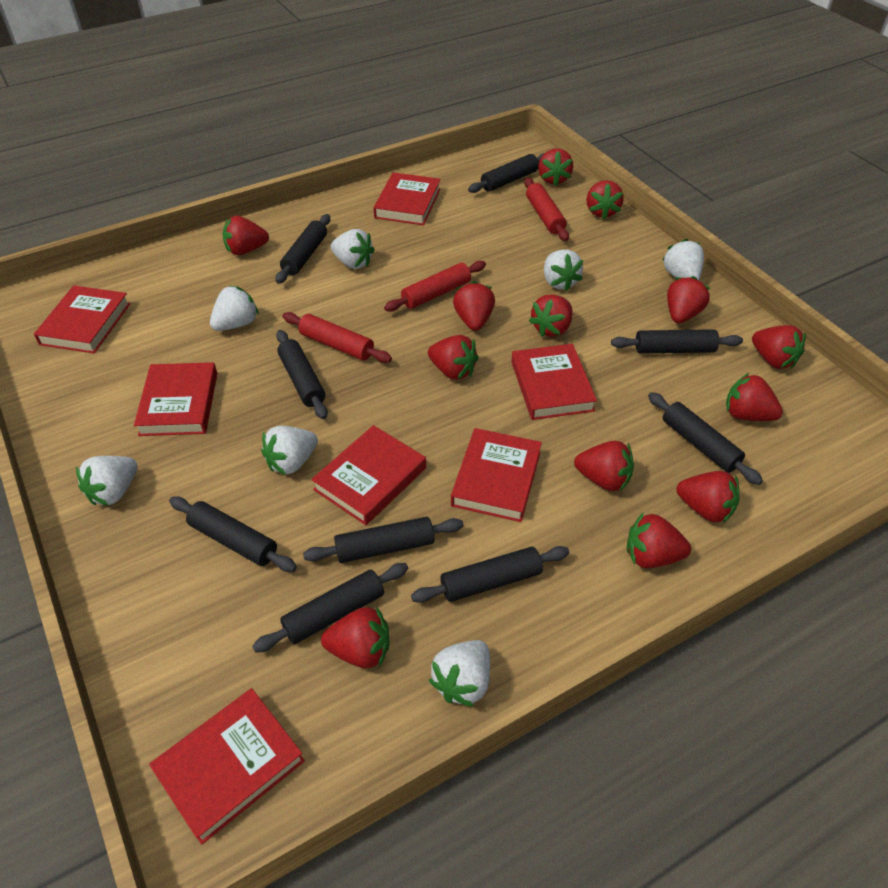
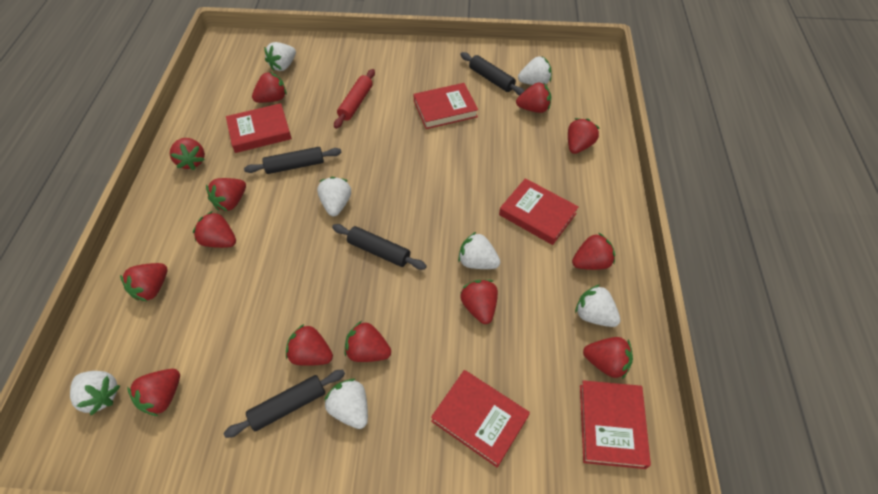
black rolling pin: [169,496,297,572] [252,563,408,653] [276,214,330,284] [276,330,328,419] [303,517,464,563] [411,546,569,603] [468,153,545,193] [611,329,743,354] [648,392,763,485] = 9 -> [224,370,345,438] [244,147,342,174] [332,224,427,270] [460,52,524,95] = 4
red book: [34,285,130,354] [134,362,217,436] [149,688,305,845] [311,425,426,525] [373,172,441,225] [451,428,542,522] [511,344,597,420] = 7 -> [226,103,292,153] [413,83,478,129] [431,370,530,468] [499,178,579,245] [580,380,651,469] = 5
red rolling pin: [282,312,392,363] [384,261,486,312] [524,178,569,241] = 3 -> [334,69,375,129] = 1

